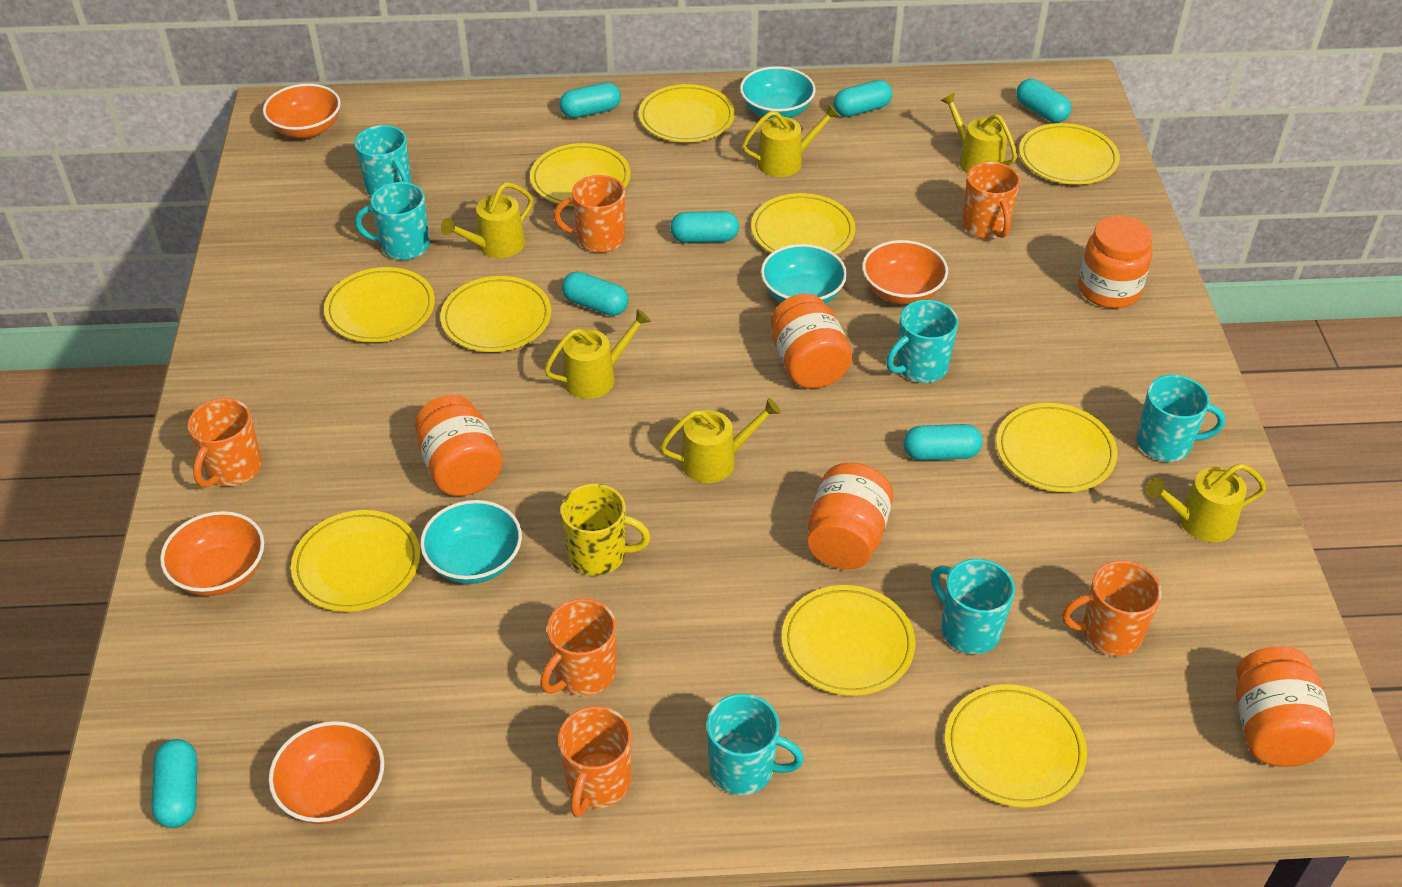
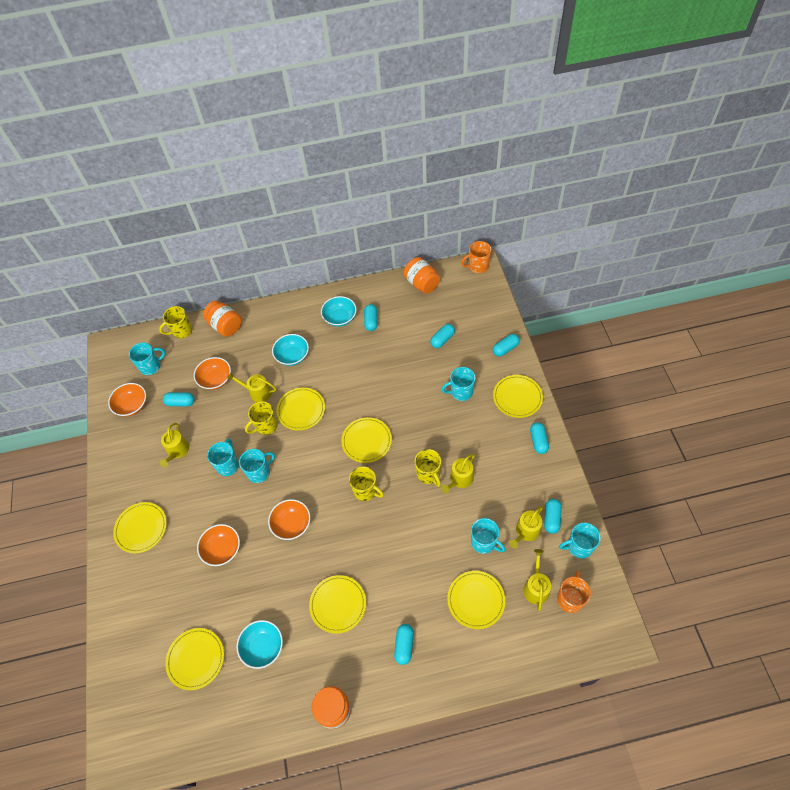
orange jar: [415,395,503,496] [771,294,852,389] [807,463,893,570] [1078,216,1153,308] [1236,646,1335,767] = 5 -> [203,301,242,337] [312,686,351,729] [403,257,440,294] = 3
orange mug: [188,398,262,488] [540,599,616,696] [554,175,625,253] [558,706,632,817] [962,162,1020,239] [1062,561,1162,656] = 6 -> [461,241,491,273] [557,571,591,613] = 2
yellow mug: [560,484,650,576] = 1 -> [159,306,192,339] [245,401,278,435] [349,466,384,501] [415,449,441,487] = 4
yellow plate: [291,510,420,612] [324,267,435,342] [440,276,551,352] [530,143,631,206] [639,84,735,142] [751,193,856,254] [782,585,916,696] [945,684,1087,808] [996,403,1118,492] [1019,123,1120,185] = 10 -> [113,502,167,554] [165,628,224,690] [276,387,325,431] [309,575,366,634] [341,417,392,463] [447,571,505,629] [493,375,543,418] = 7
yellow watering can: [441,182,533,258] [544,309,651,399] [660,398,781,483] [742,104,840,177] [940,92,1017,174] [1146,464,1266,542] = 6 -> [160,423,189,467] [227,372,276,402] [442,454,475,493] [509,506,543,549] [523,549,551,611] = 5

